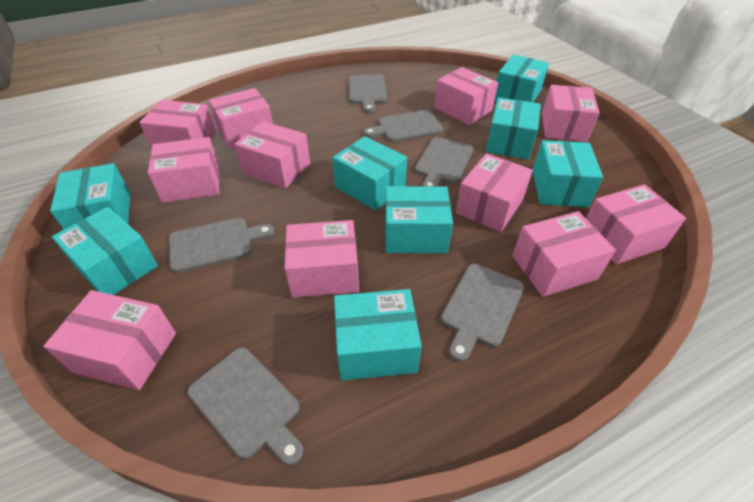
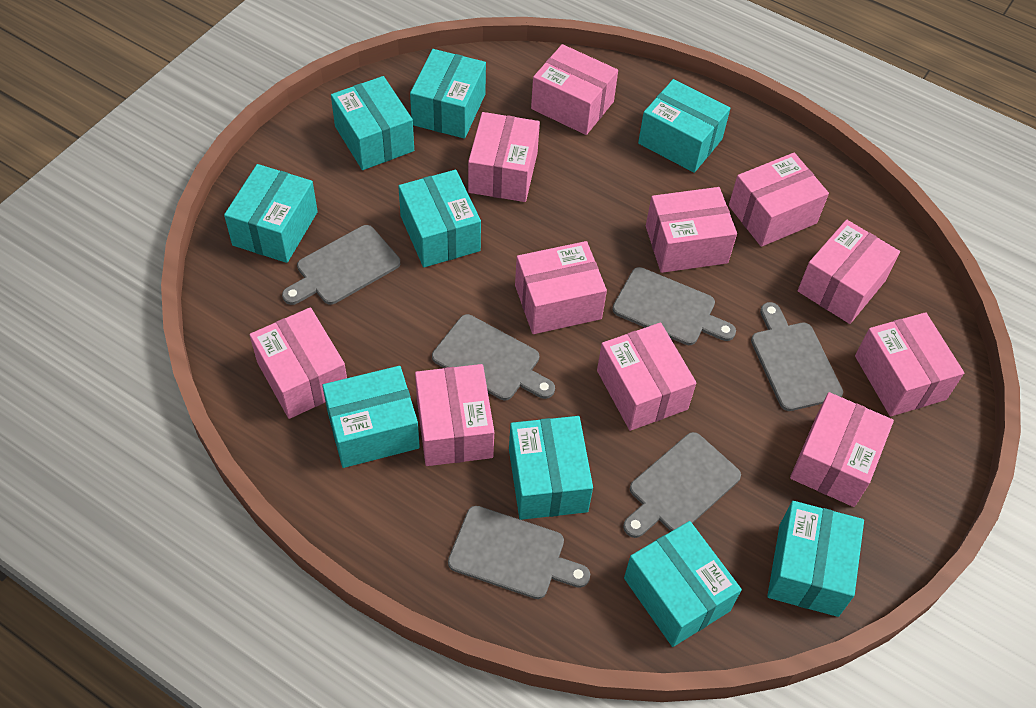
turquoise box: [50,163,130,229] [52,207,158,295] [332,136,407,211] [334,289,422,381] [385,186,453,253] [486,97,541,159] [495,55,549,102] [532,140,603,207] = 8 -> [224,164,318,263] [322,366,420,468] [331,76,414,170] [398,170,481,267] [410,49,486,139] [509,416,593,520] [624,521,742,647] [638,79,730,173] [767,501,864,617] = 9

